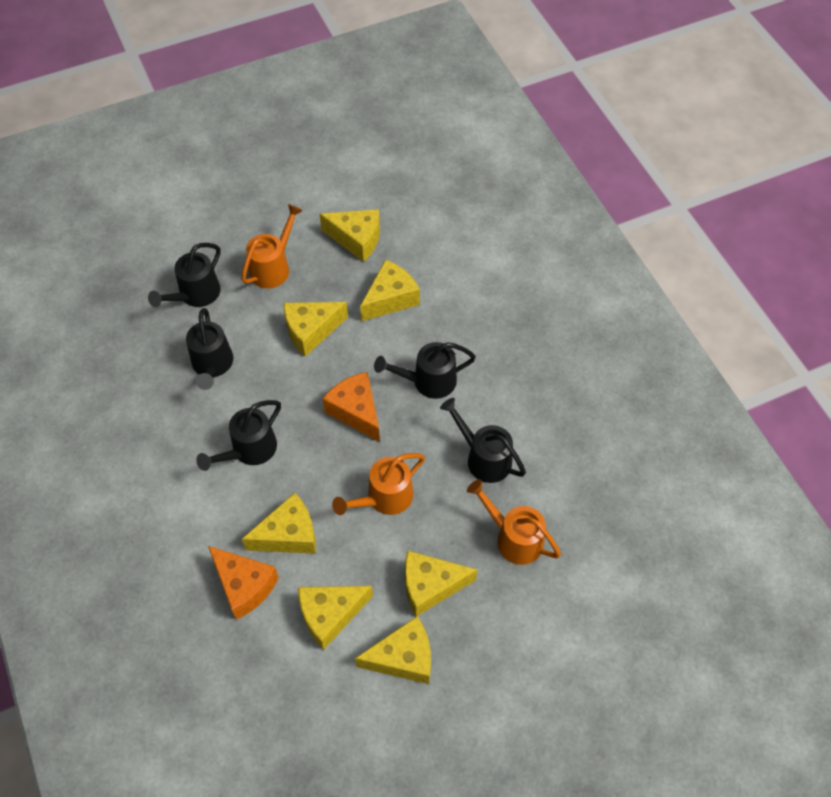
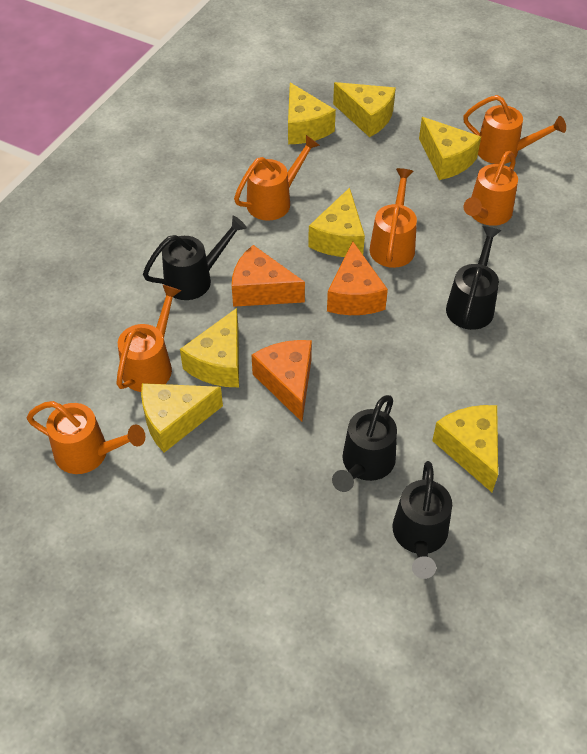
black watering can: [148,243,221,307] [186,308,233,390] [196,400,281,471] [374,342,476,399] [440,398,526,483] = 5 -> [143,216,247,300] [332,395,397,492] [392,461,452,579] [446,226,501,330] = 4
orange cheese: [208,546,279,620] [322,372,380,442] = 2 -> [232,245,305,307] [252,340,312,422] [327,242,388,315] = 3
orange watering can: [241,204,303,288] [332,453,425,515] [467,479,561,565] = 3 -> [27,401,146,474] [116,285,181,392] [234,135,320,221] [370,168,417,268] [463,95,566,164] [464,151,518,226] = 6

